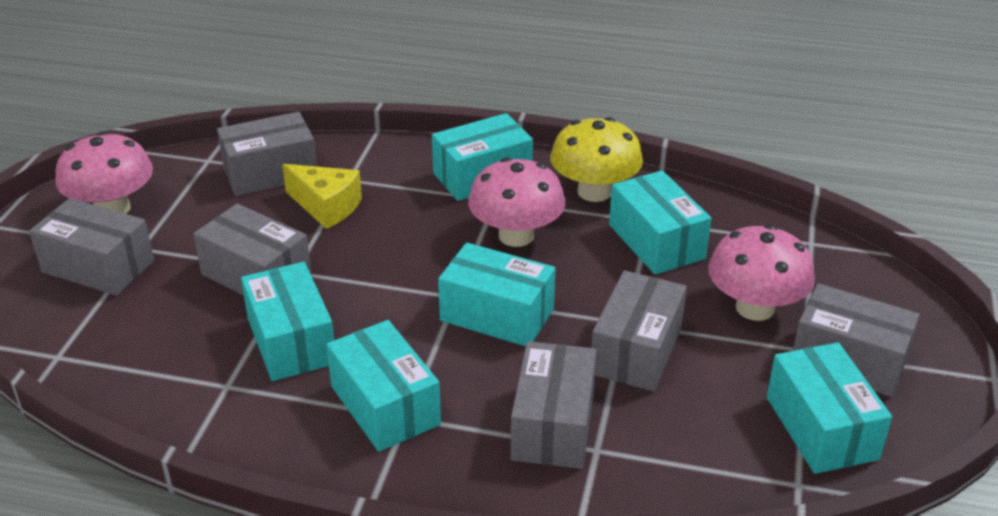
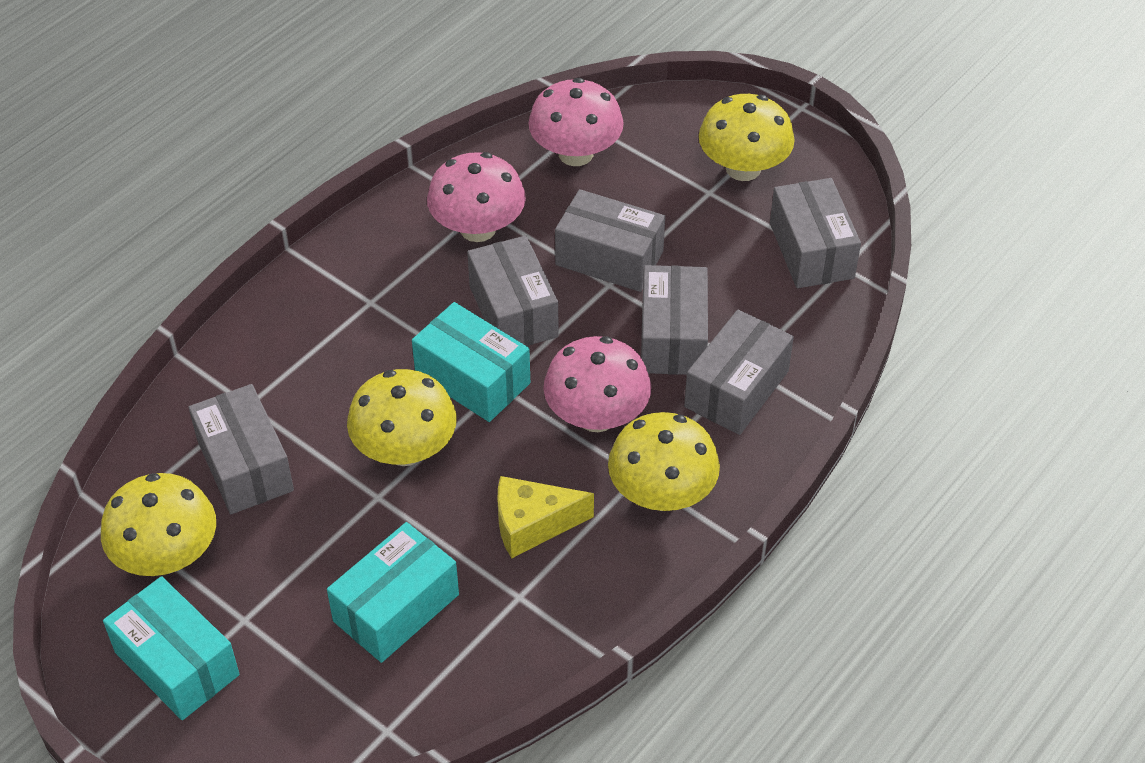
turquoise box: [241,262,334,381] [326,320,441,452] [432,113,533,201] [438,243,555,346] [609,170,711,275] [767,342,892,474] = 6 -> [103,576,240,720] [327,522,459,663] [412,302,530,422] = 3
yellow mushroom: [550,117,643,202] = 1 -> [101,473,216,576] [347,369,457,466] [608,412,720,511] [699,94,795,181] = 4

